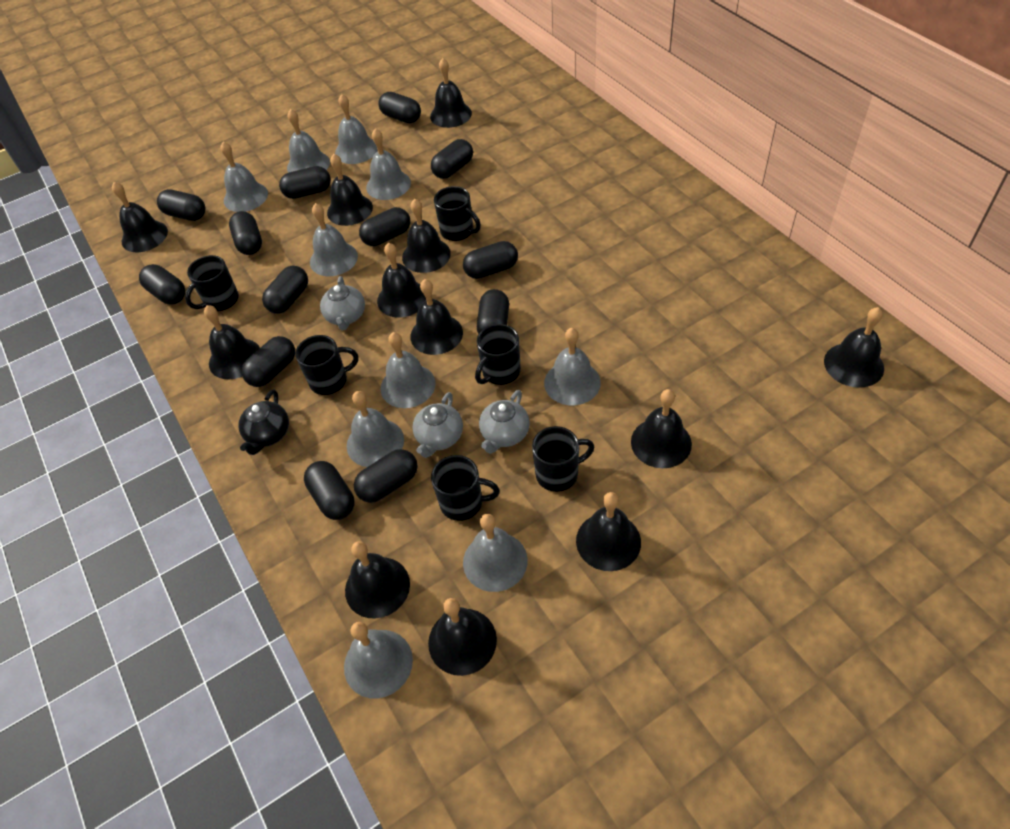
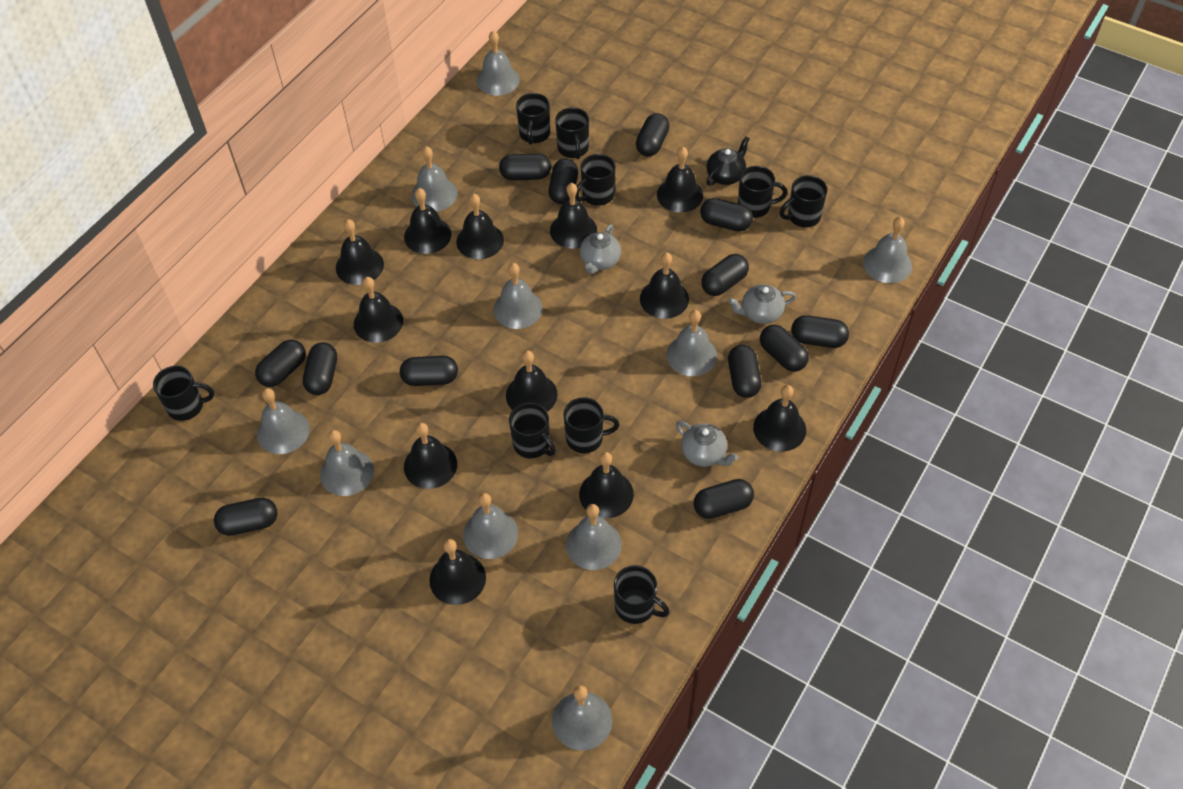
black mug: [185,255,239,311] [295,335,358,395] [431,455,500,521] [434,186,481,241] [475,324,521,385] [532,426,594,492] = 6 -> [153,366,214,421] [509,402,556,458] [516,93,550,144] [555,107,589,159] [564,397,619,453] [575,154,615,206] [614,565,670,624] [738,166,787,218] [780,175,827,228] = 9

